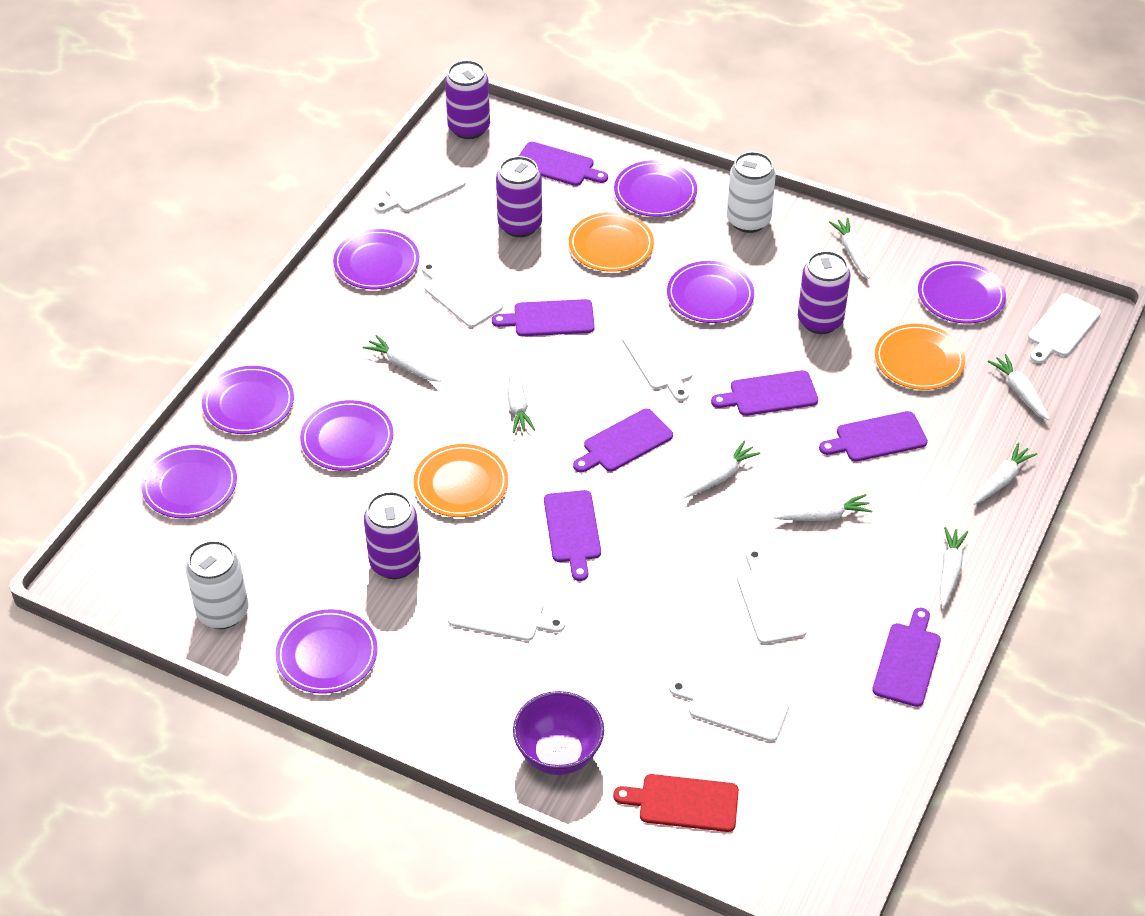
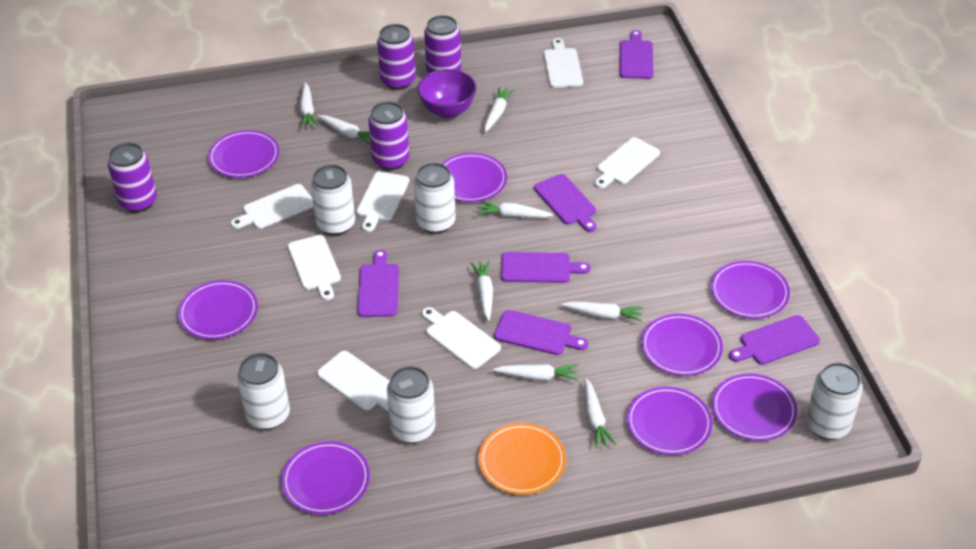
orange plate: [413,444,508,517] [569,212,654,272] [875,324,965,390] = 3 -> [478,423,566,495] = 1
purple cutting board: [492,299,595,336] [519,142,608,186] [544,490,601,581] [573,409,673,473] [711,370,818,416] [819,411,928,462] [872,608,941,707] = 7 -> [357,250,399,317] [494,310,588,355] [501,252,590,283] [534,174,596,232] [620,30,654,79] [729,315,820,365] = 6
red cutting board: [613,774,739,832] = 1 -> none = 0
white can: [186,540,248,629] [727,152,776,233] = 2 -> [237,353,290,430] [311,165,355,236] [387,366,436,443] [414,163,455,234] [806,362,863,440] = 5

